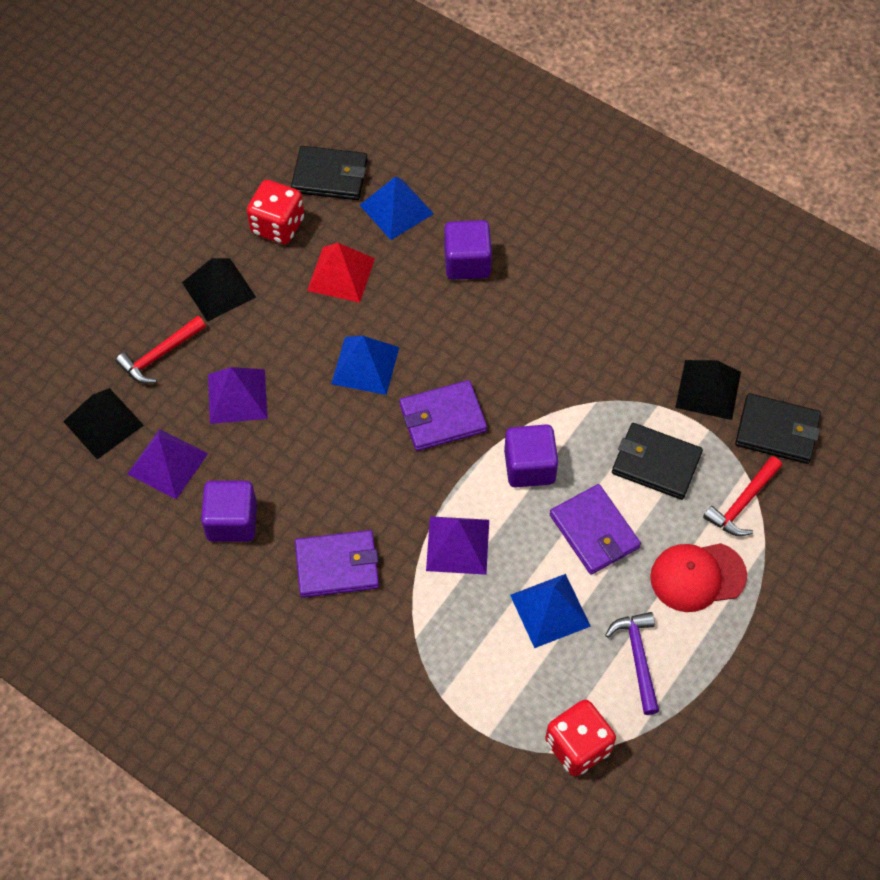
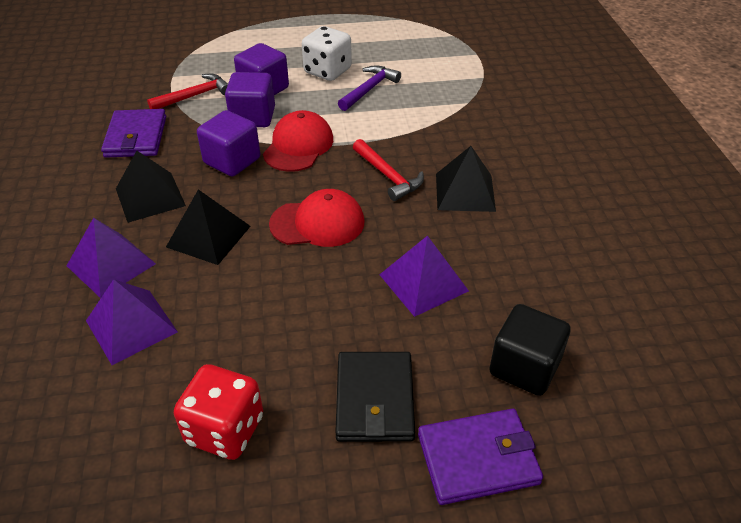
black cube: none = 0 -> [489,304,571,396] = 1
black wallet: [291,146,368,200] [612,423,703,500] [735,393,821,464] = 3 -> [335,352,415,442] = 1
blue pyramid: [331,336,399,395] [360,176,434,240] [510,574,591,648] = 3 -> none = 0
purple wallet: [295,530,379,598] [400,380,487,451] [550,484,641,575] = 3 -> [101,109,166,158] [418,409,543,505] = 2
red cap: [650,543,747,612] = 1 -> [263,110,333,172] [269,189,364,247] = 2
red dice: [247,180,304,244] [545,700,616,776] = 2 -> [174,364,263,460] = 1
red pyramid: [307,243,375,303] = 1 -> none = 0
white dice: none = 0 -> [302,26,352,81] = 1

